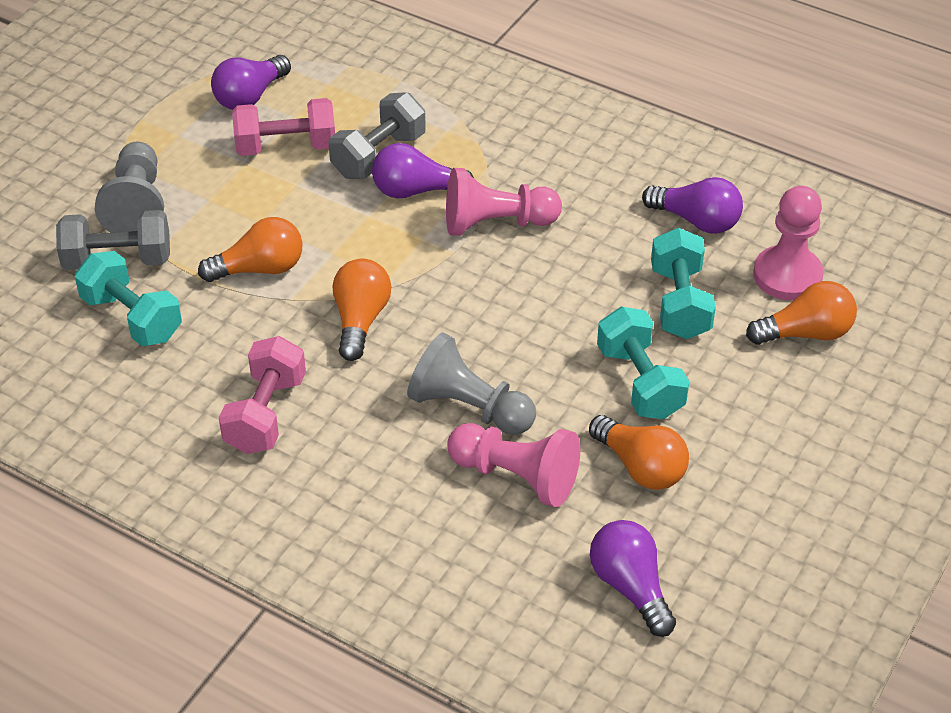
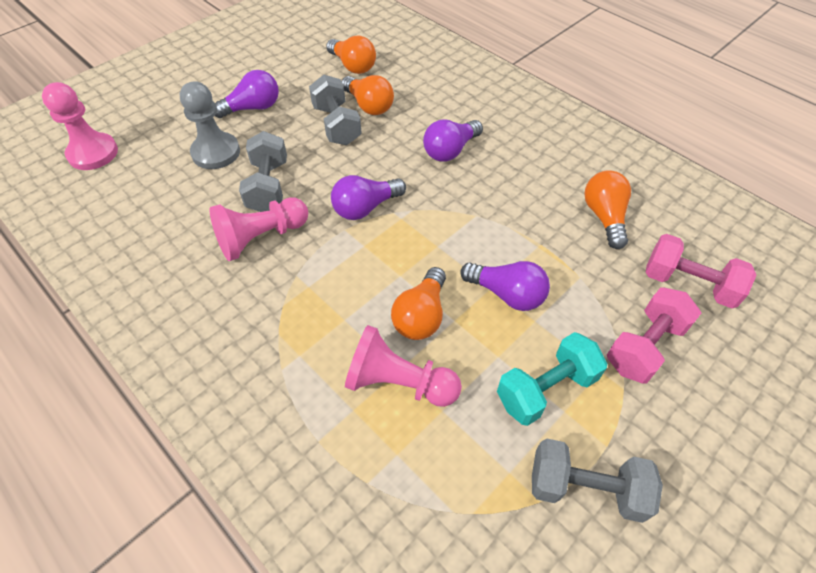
grey dumbbell: [56,210,170,270] [329,92,426,179] = 2 -> [239,131,287,212] [309,75,362,145] [532,439,663,523] = 3
grey pawn: [95,142,164,233] [407,332,536,435] = 2 -> [180,81,240,169] = 1
turquoise dumbbell: [75,251,182,346] [597,307,689,419] [651,228,716,339] = 3 -> [497,332,607,426] = 1

